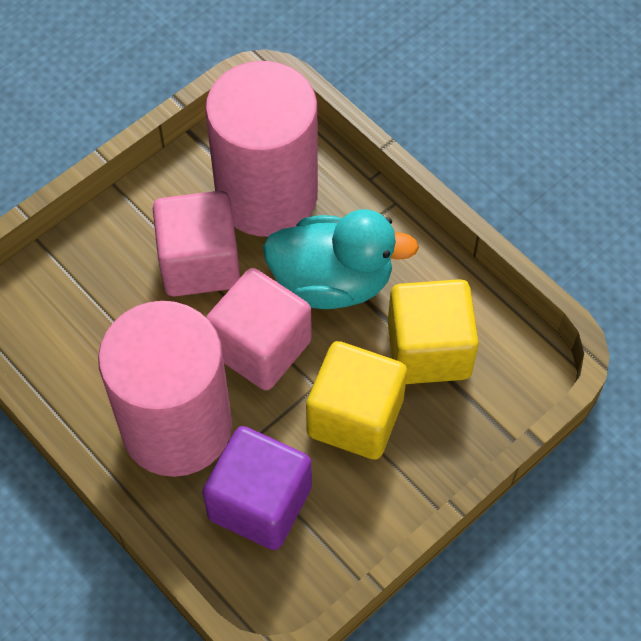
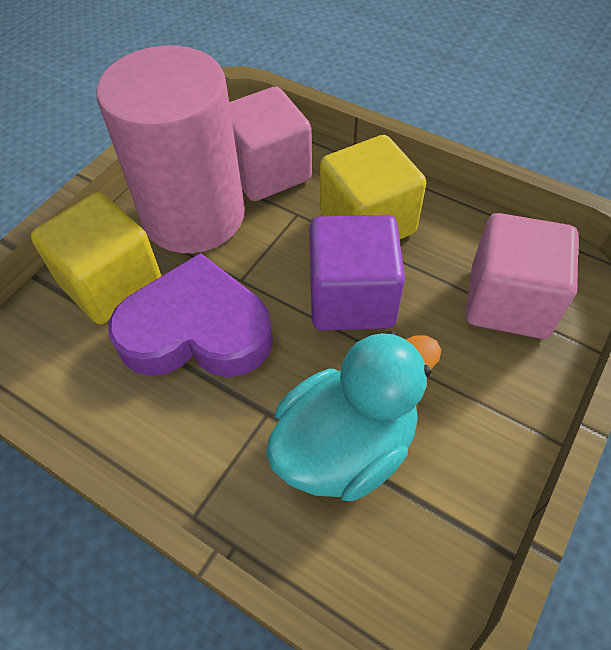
pink cylinder: [98,301,232,477] [205,61,318,237] = 2 -> [97,46,245,253] = 1
purple heart: none = 0 -> [108,253,273,377] = 1

